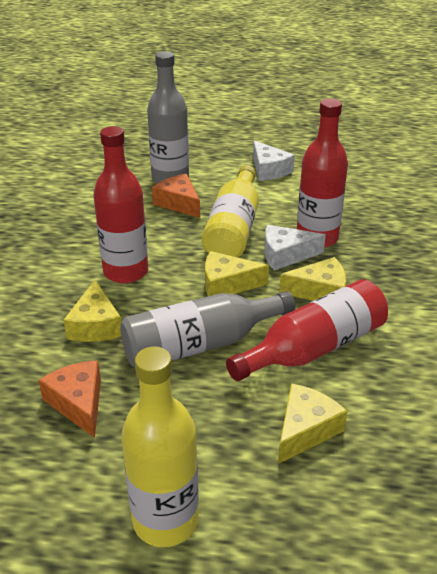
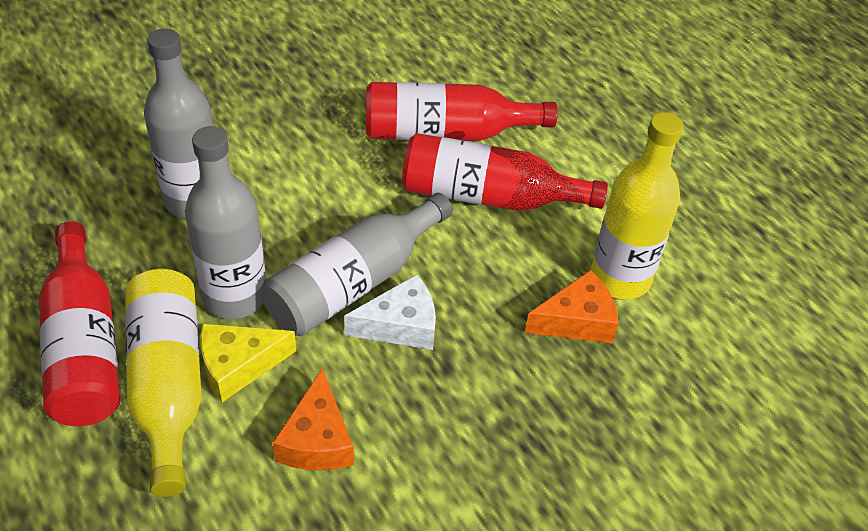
grey bottle: [120,291,295,368] [147,51,189,184] = 2 -> [144,28,213,219] [185,126,266,319] [262,193,453,336] = 3
white cheese: [253,140,295,181] [265,225,326,271] = 2 -> [344,274,436,350] = 1
yellow cheese: [64,280,121,342] [205,251,269,296] [278,383,348,464] [279,257,346,301] = 4 -> [200,323,296,402] = 1

